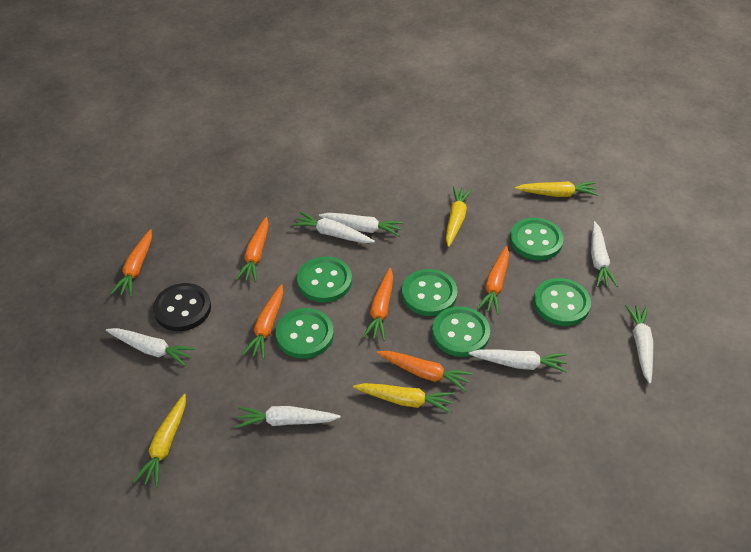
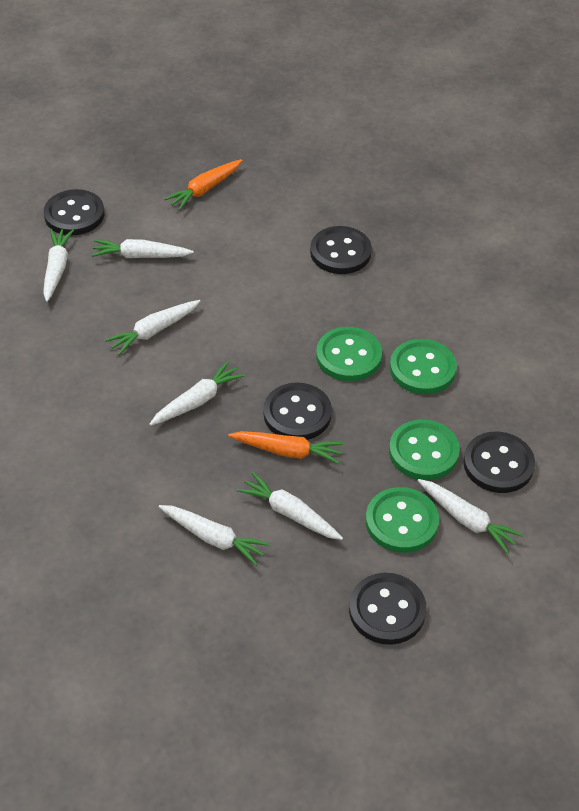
black button: [153,283,211,331] = 1 -> [44,189,104,235] [263,383,332,440] [310,226,372,274] [349,573,426,645] [463,432,535,493] = 5
green button: [276,308,334,359] [297,257,352,303] [402,269,458,316] [432,306,490,357] [510,218,564,260] [533,278,591,326] = 6 -> [316,327,382,381] [366,487,439,553] [389,420,460,480] [390,339,457,394] = 4
orange carrot: [111,229,152,297] [235,217,269,282] [242,284,283,359] [363,268,393,341] [377,351,473,392] [477,246,509,315] = 6 -> [164,159,242,210] [228,431,343,464] = 2
yellow carrot: [133,394,186,487] [353,383,454,413] [446,186,472,247] [515,181,598,197] = 4 -> none = 0

